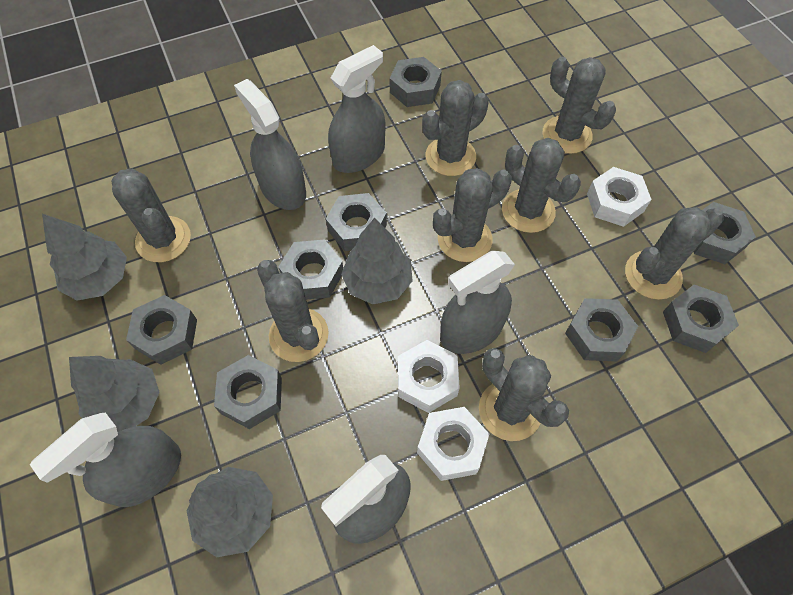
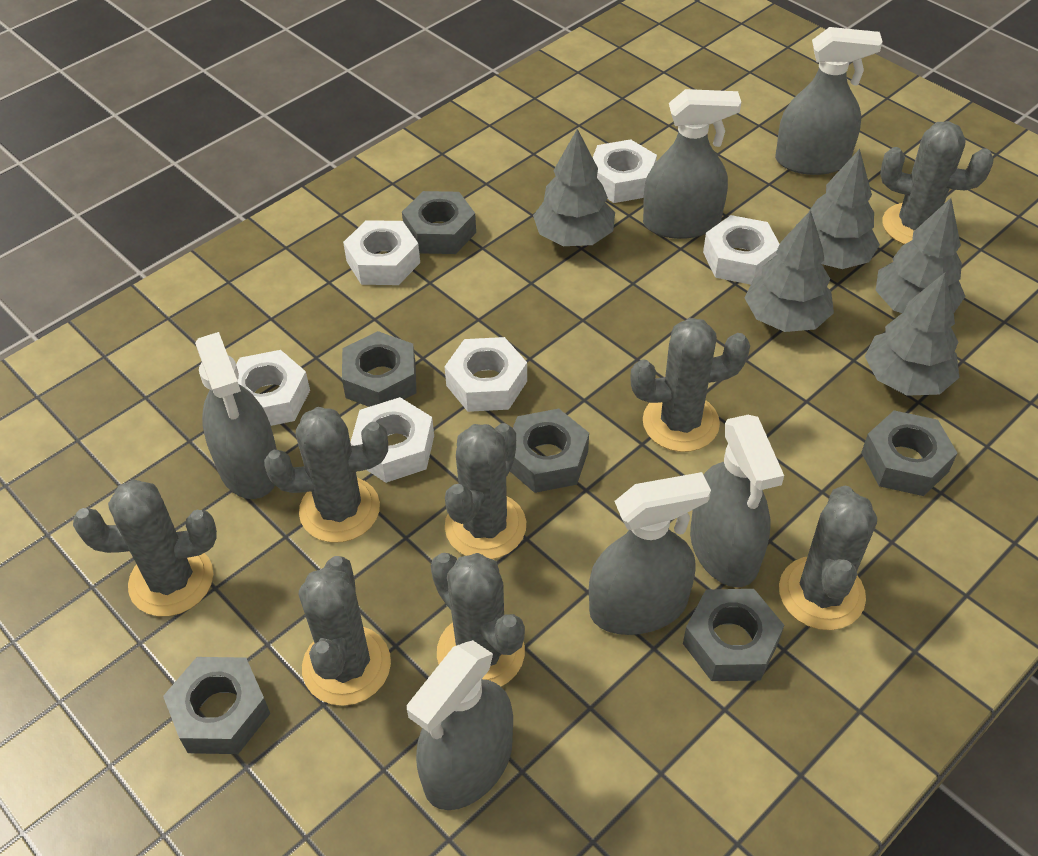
grey nut: [126,295,197,365] [214,355,282,429] [279,239,343,300] [326,193,387,251] [390,57,442,107] [565,298,638,361] [663,285,739,353] [694,202,756,264] = 8 -> [163,657,270,754] [342,331,416,407] [402,191,476,254] [510,409,589,493] [683,589,784,681] [861,410,957,496] = 6
grey spray bottle: [30,412,181,507] [234,79,306,210] [321,455,411,544] [328,45,385,173] [440,251,515,354] = 5 -> [195,332,277,499] [407,640,513,810] [589,472,711,635] [643,89,741,239] [690,415,784,587] [775,27,883,175] = 6
grey tree: [42,214,127,301] [69,356,160,432] [186,467,273,557] [341,218,413,304] = 4 -> [533,129,615,246] [745,210,834,332] [796,149,880,269] [865,272,959,396] [875,198,966,313] = 5
white nut: [398,340,460,413] [417,407,489,481] [587,167,652,227] = 3 -> [236,350,310,426] [343,220,420,285] [350,397,434,483] [444,337,527,412] [593,139,657,203] [703,215,780,285] = 6

